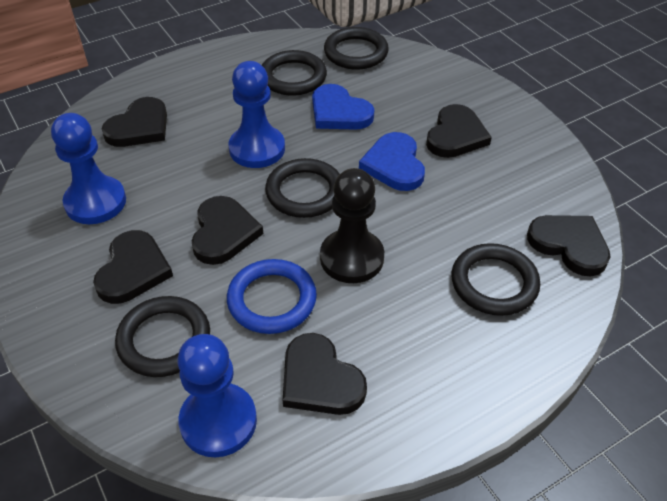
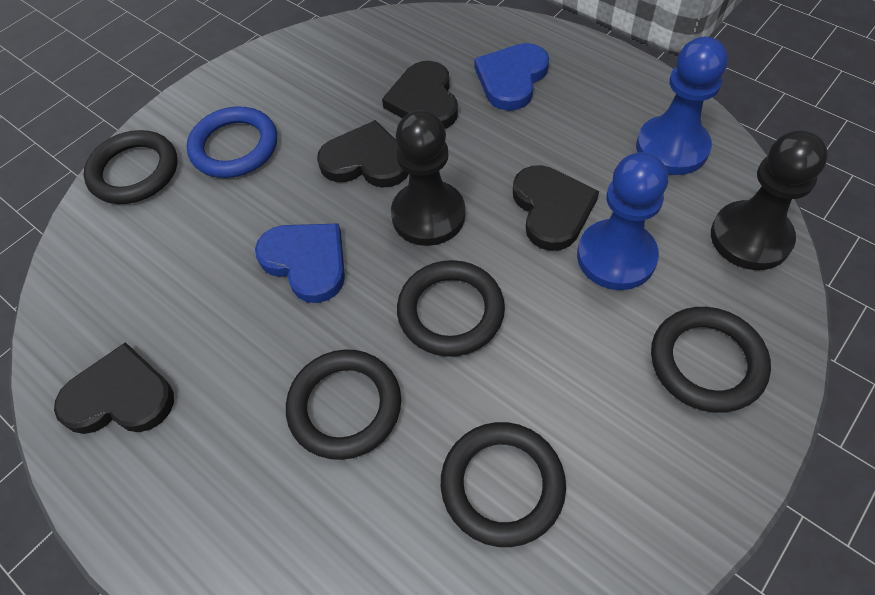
black heart: [93,230,173,304] [102,97,167,147] [192,196,264,265] [283,333,367,415] [426,104,492,158] [527,215,610,276] = 6 -> [54,342,174,434] [317,120,409,188] [382,61,458,129] [513,165,599,251] = 4
black pawn: [320,168,384,283] = 1 -> [391,110,465,246] [711,130,828,270] = 2
blue pawn: [51,113,126,224] [178,334,257,457] [228,61,285,168] = 3 -> [577,152,668,290] [636,37,728,175] = 2

